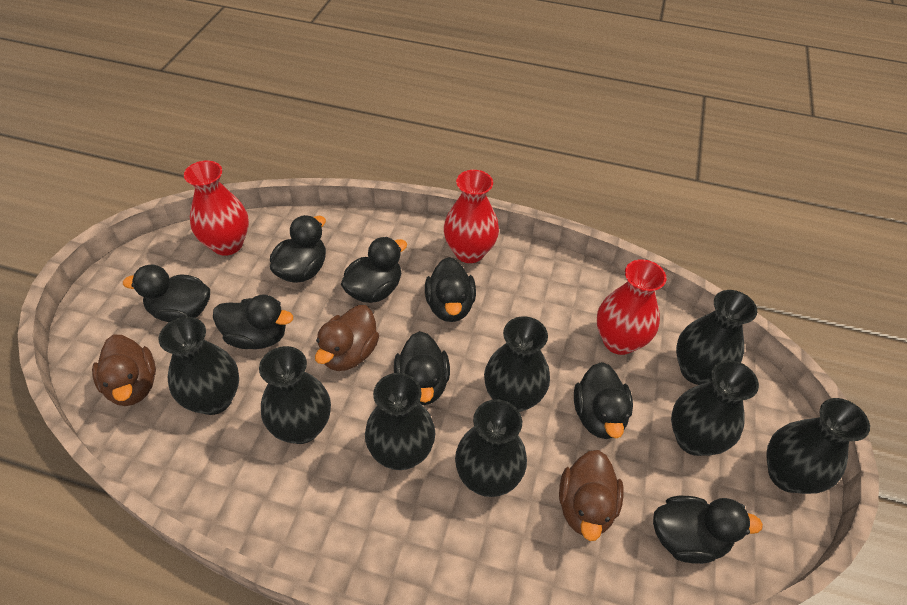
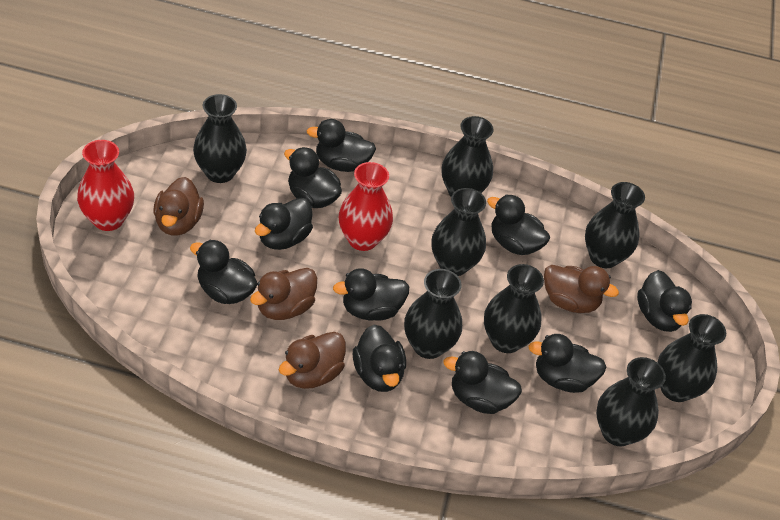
black duck: [123,265,210,322] [213,295,293,349] [270,215,326,283] [341,237,407,303] [394,331,450,405] [425,257,476,322] [574,362,633,439] [653,496,763,564] = 8 -> [190,240,257,304] [255,198,313,250] [284,147,342,208] [306,119,376,172] [333,268,409,321] [353,325,406,392] [443,351,522,414] [487,194,550,255] [528,334,607,393] [637,270,692,332] = 10
brown duck: [92,335,156,406] [315,305,379,371] [559,450,624,541] = 3 -> [154,177,204,235] [250,268,317,320] [279,332,346,389] [544,265,619,313] = 4
red vase: [184,160,249,256] [444,170,499,263] [597,259,667,355] = 3 -> [77,140,134,231] [339,162,393,251] = 2

